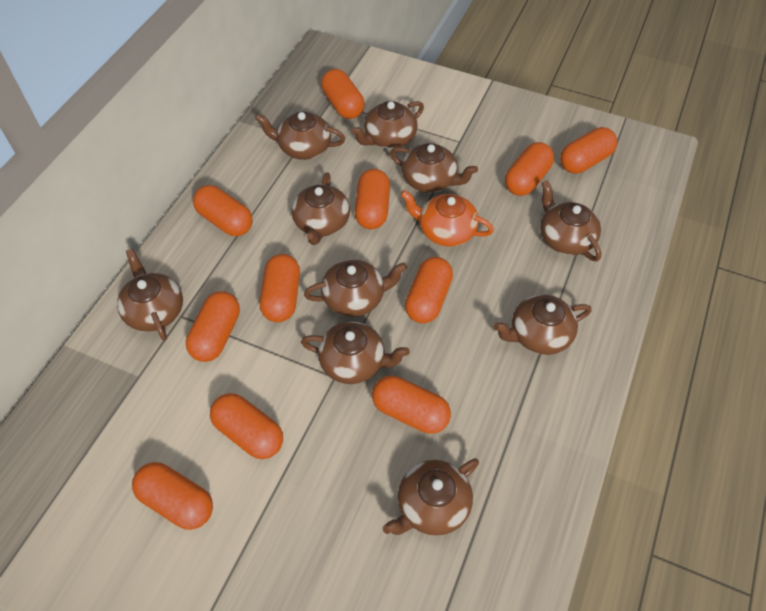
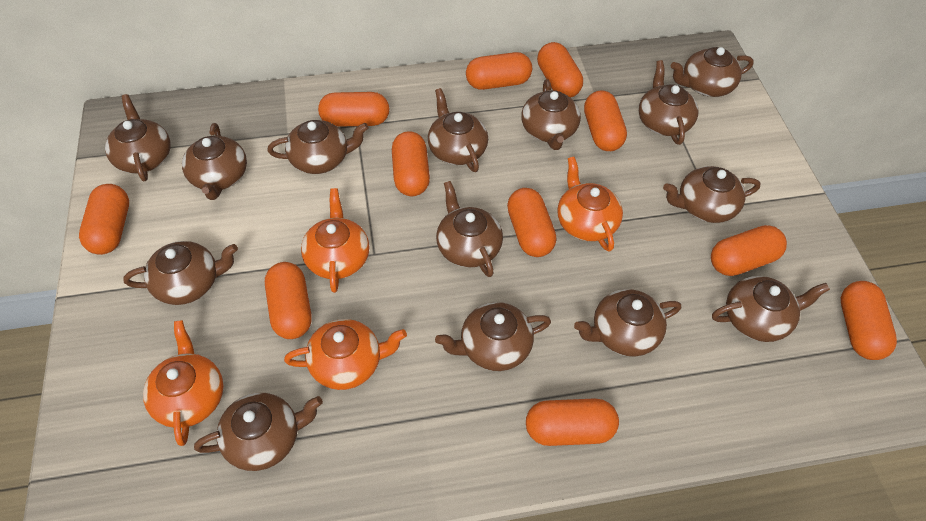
brown teapot: [117,249,183,340] [255,112,345,160] [291,173,350,245] [301,321,410,384] [304,259,407,317] [351,101,424,149] [383,458,479,536] [390,143,478,193] [494,294,592,355] [540,180,601,262] = 10 -> [105,94,171,181] [123,241,238,305] [182,123,247,200] [194,393,323,471] [267,120,369,174] [428,88,488,172] [435,302,551,371] [436,181,503,277] [521,79,581,150] [574,289,681,357] [639,60,699,145] [663,166,760,223] [671,47,754,97] [712,276,830,342] = 14
orange teapot: [400,190,494,247] = 1 -> [143,320,223,446] [284,319,407,390] [301,188,370,293] [557,157,623,252] = 4

